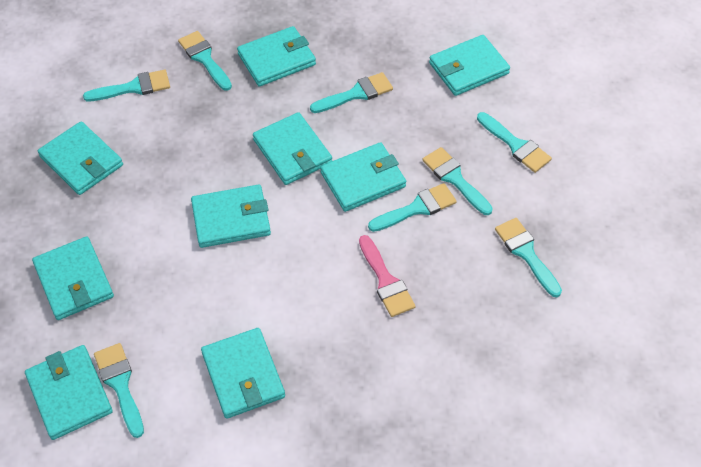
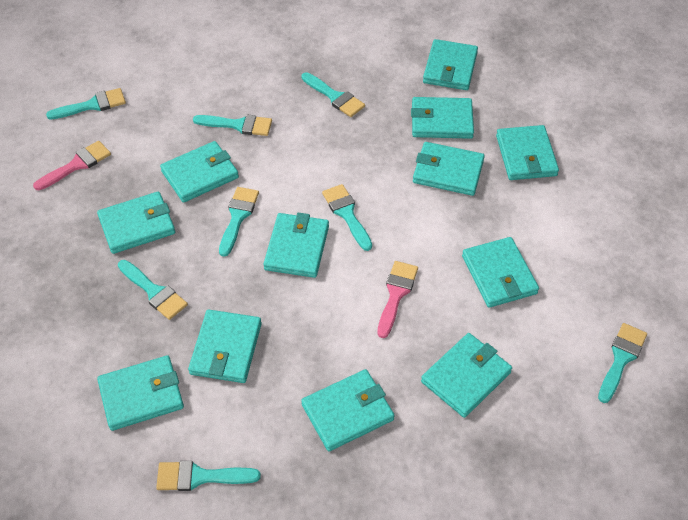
pink brush: [359,235,416,317] = 1 -> [33,141,111,190] [377,261,418,338] = 2
turquoise wallet: [25,345,113,440] [32,236,114,320] [38,121,123,195] [191,184,271,248] [201,328,285,419] [237,26,316,87] [253,112,332,185] [320,142,406,212] [429,35,510,96] = 9 -> [97,192,175,254] [97,355,184,431] [160,141,239,203] [188,310,262,383] [263,213,329,278] [301,369,395,451] [411,97,474,139] [413,142,485,196] [421,333,512,418] [423,39,478,90] [462,237,539,308] [496,125,559,180] = 12

